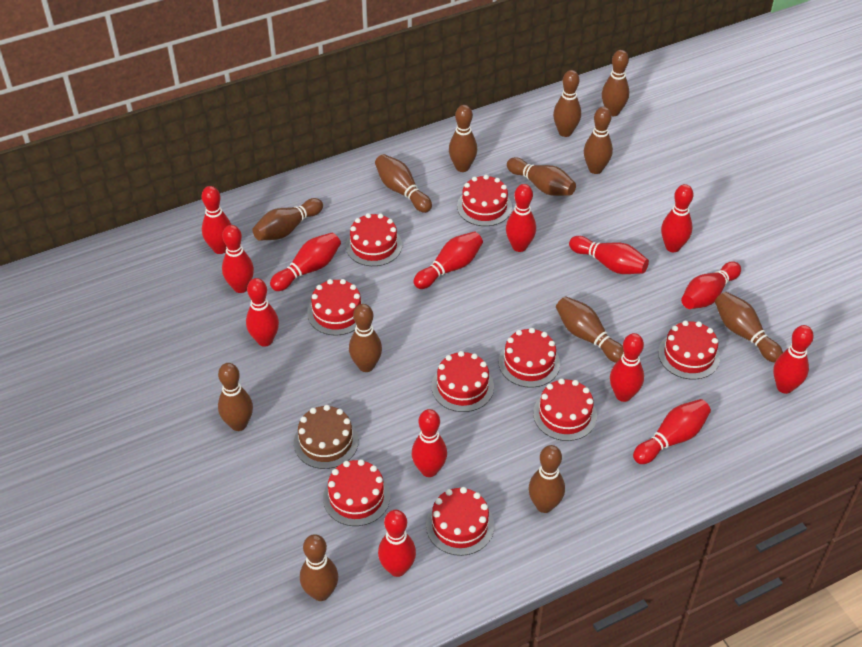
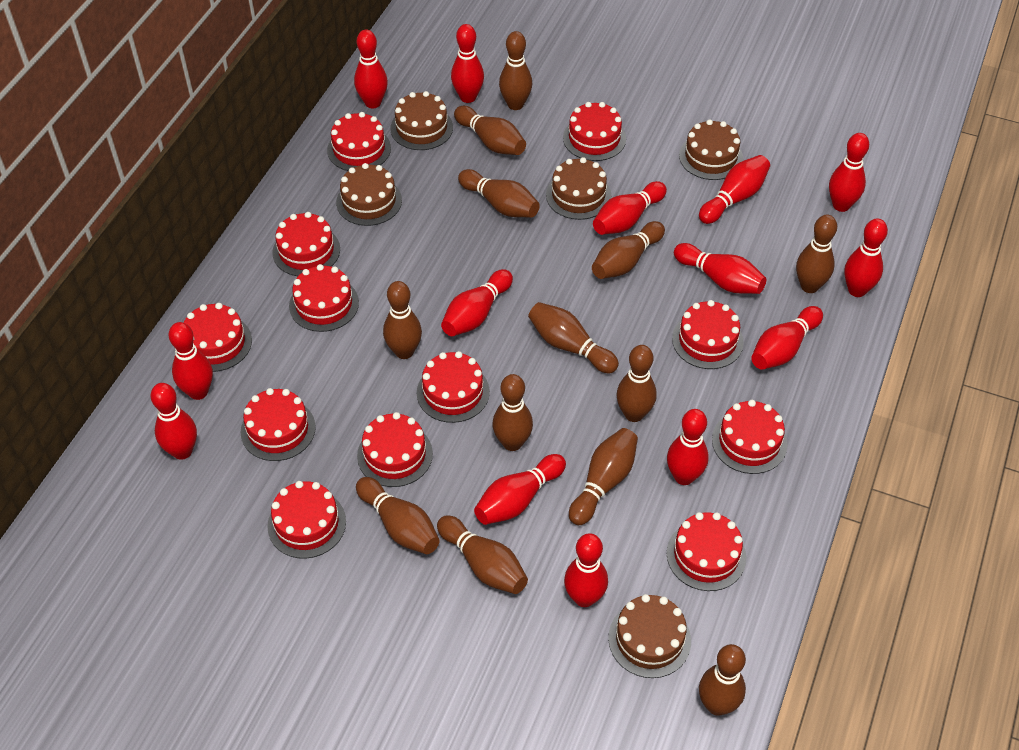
brown cake: [294,405,359,469] = 1 -> [336,163,402,226] [390,91,453,150] [546,157,611,220] [608,594,691,678] [679,119,743,180] = 5
red cake: [307,279,365,335] [323,459,390,526] [346,213,402,266] [426,487,494,556] [432,351,494,412] [457,175,512,226] [499,328,560,388] [533,378,597,441] [658,320,720,380] = 9 -> [184,303,252,372] [241,388,316,461] [267,481,346,559] [272,212,340,276] [289,264,359,332] [327,112,391,171] [357,412,433,487] [417,351,490,423] [563,102,626,161] [667,512,746,591] [672,300,744,369] [712,400,787,474] = 12

